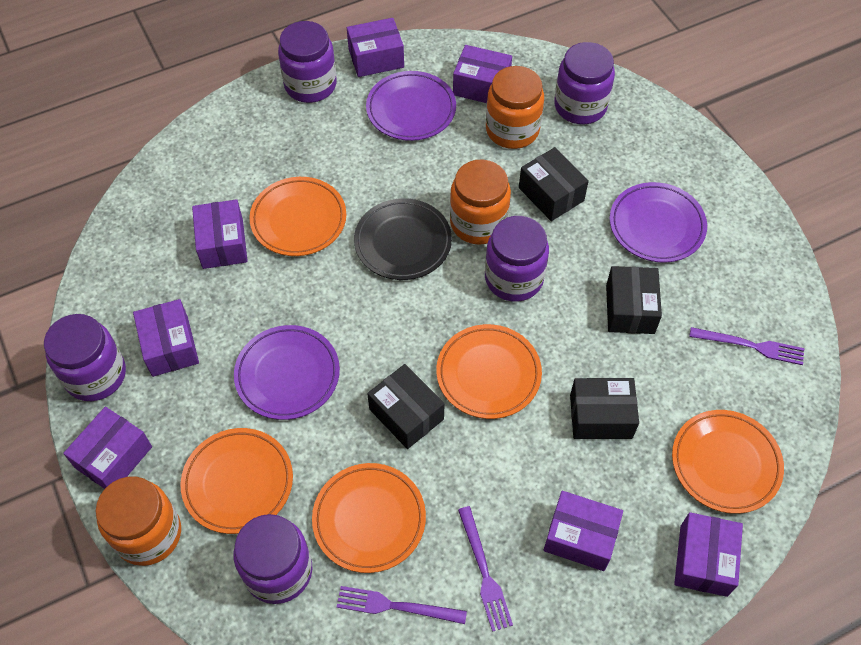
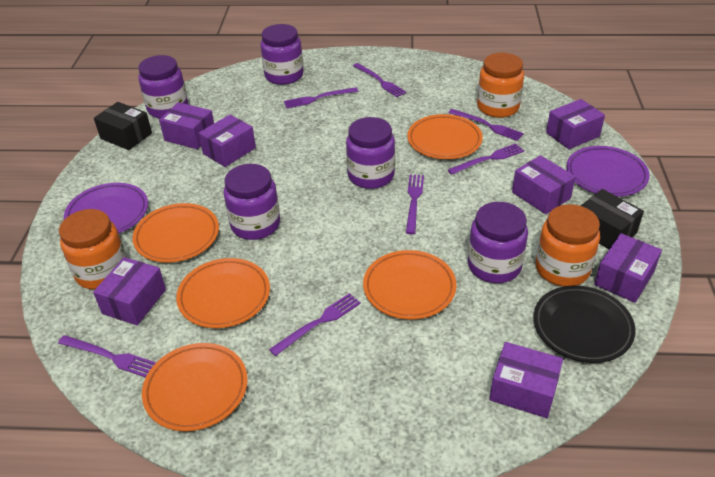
black box: [367,364,444,449] [519,147,589,221] [570,378,639,439] [606,266,662,334] = 4 -> [94,102,152,150] [581,189,644,249] = 2
purple fork: [336,586,467,624] [458,506,513,632] [689,327,804,365] = 3 -> [58,335,156,378] [269,293,361,356] [284,87,358,108] [353,63,407,97] [406,174,424,234] [448,109,524,141] [448,144,524,175] = 7
purple plate: [234,325,340,420] [366,71,456,141] [610,182,707,262] = 3 -> [64,183,148,234] [566,146,650,197] = 2

